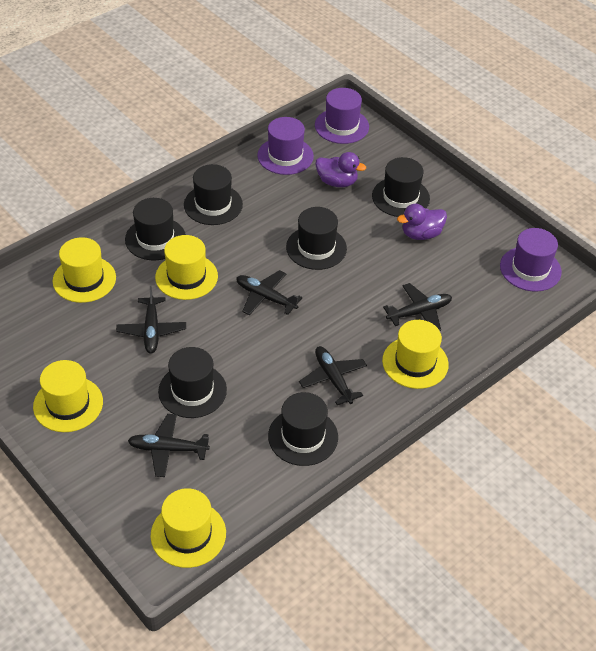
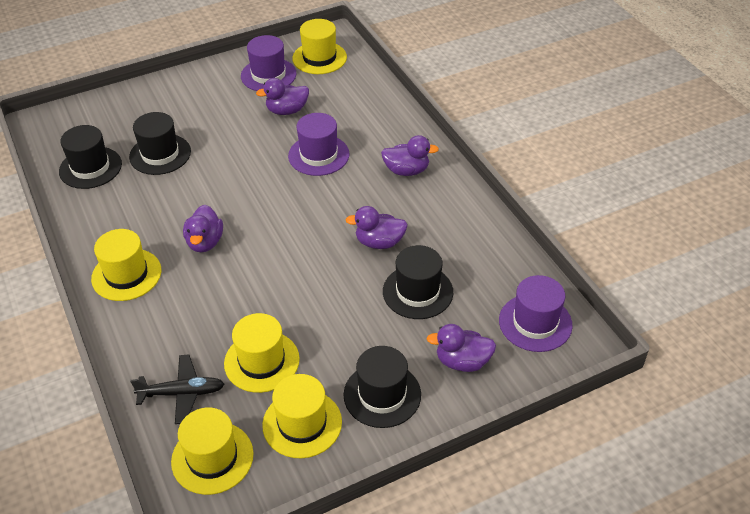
black hat: [125,198,186,260] [158,347,227,418] [184,164,243,225] [268,392,338,466] [286,207,347,270] [372,157,430,217] = 6 -> [59,125,122,189] [129,112,191,175] [344,346,421,428] [383,245,453,319] = 4
black plane: [116,286,186,354] [128,414,210,477] [236,270,303,315] [299,346,367,405] [383,283,452,331] = 5 -> [130,354,224,424] = 1
purple duck: [315,152,366,187] [397,204,447,240] = 2 -> [183,205,223,252] [256,78,309,115] [346,206,408,249] [381,135,439,176] [426,324,496,372] = 5

